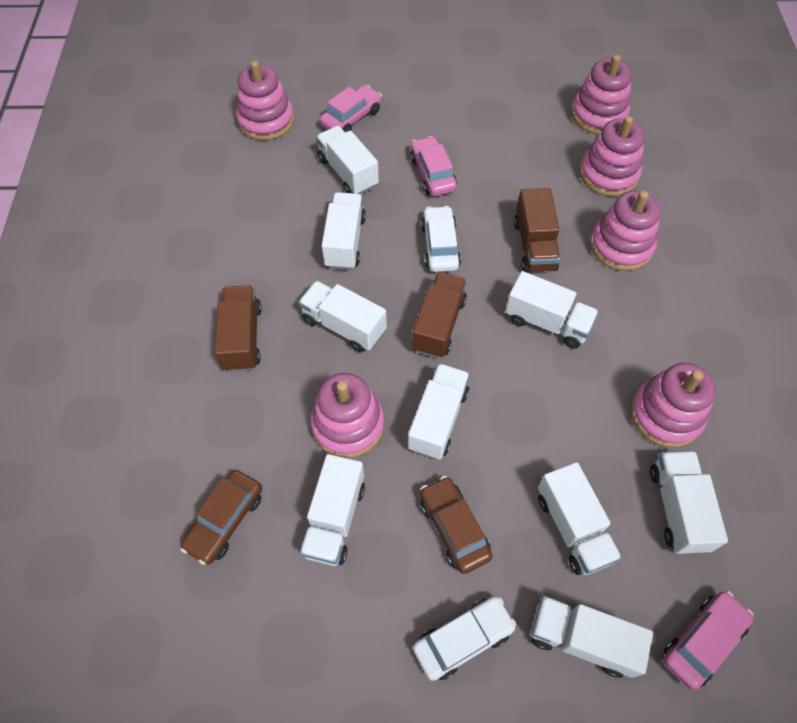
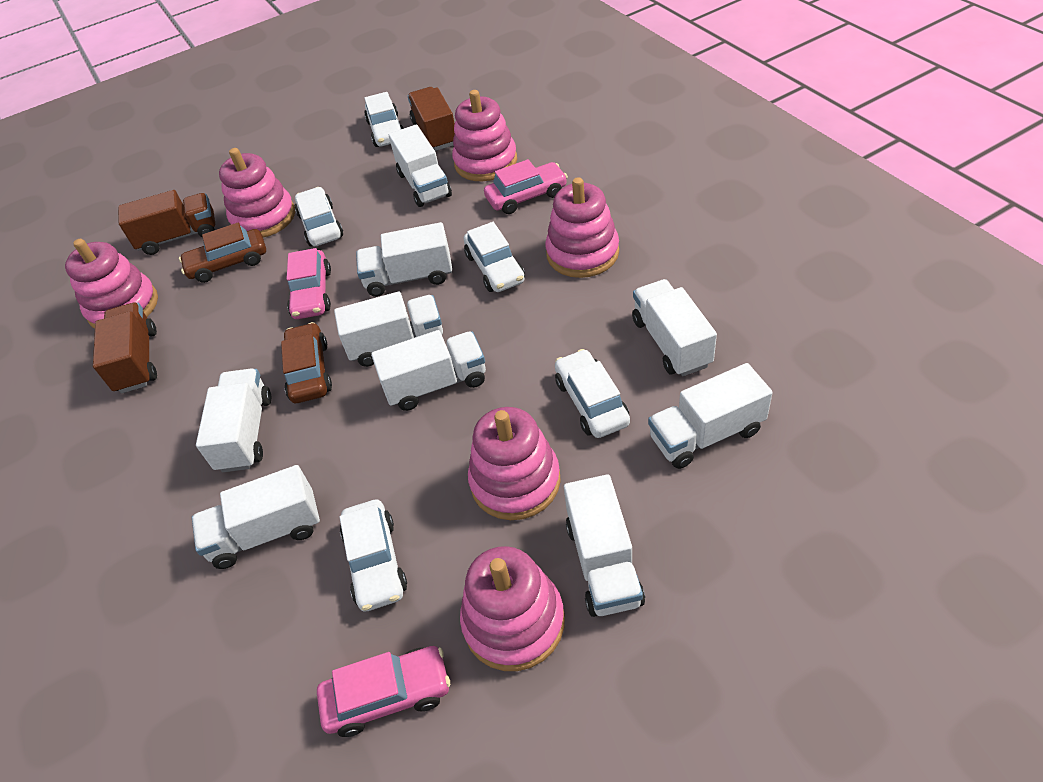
white car: [413,596,517,681] [421,206,461,272] = 2 -> [295,187,343,247] [340,499,407,611] [364,92,404,147] [464,222,525,292] [555,349,630,438] = 5

